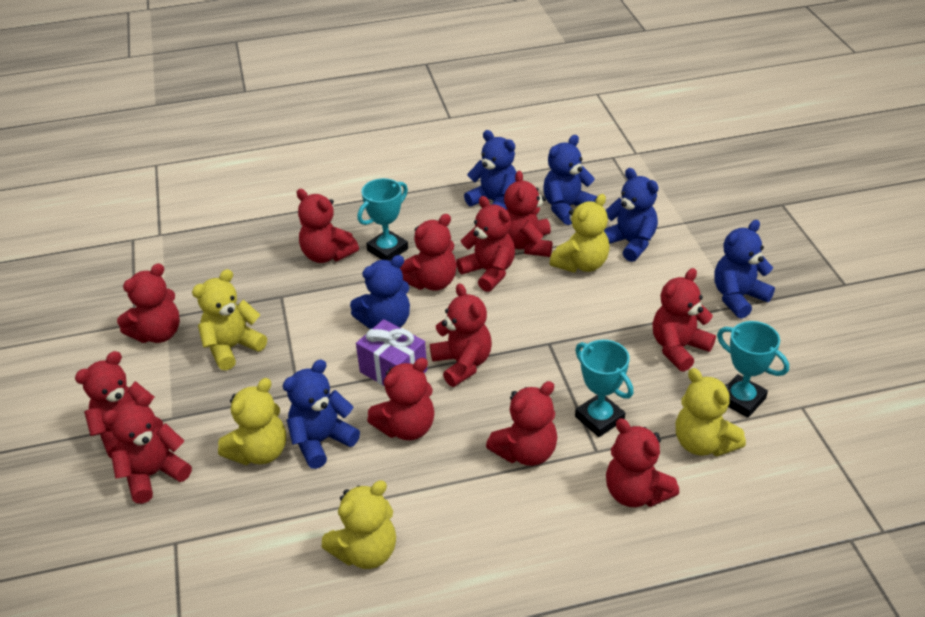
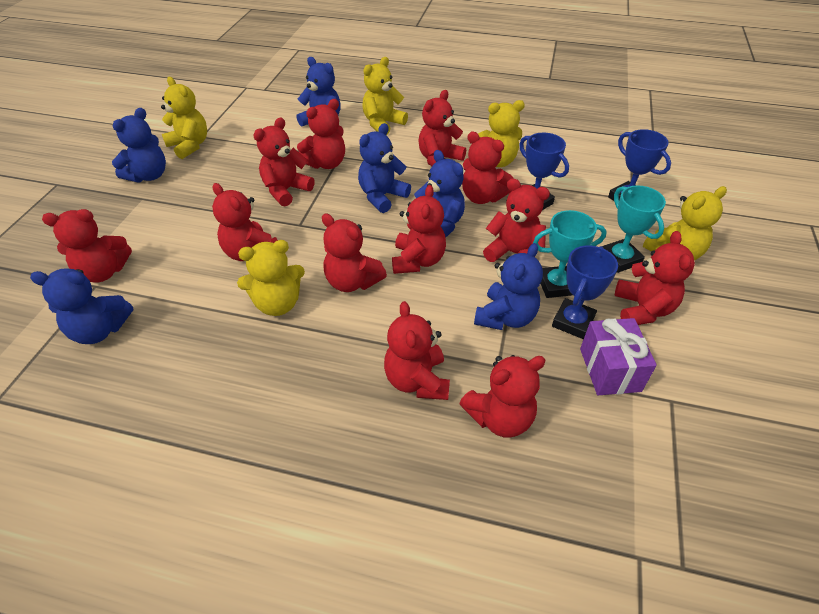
blue trophy: none = 0 -> [519,133,569,210] [552,245,618,339] [608,129,671,201] = 3
turquoise trophy: [357,178,408,261] [575,340,633,437] [717,321,789,418] = 3 -> [533,210,607,298] [602,185,666,273] = 2

